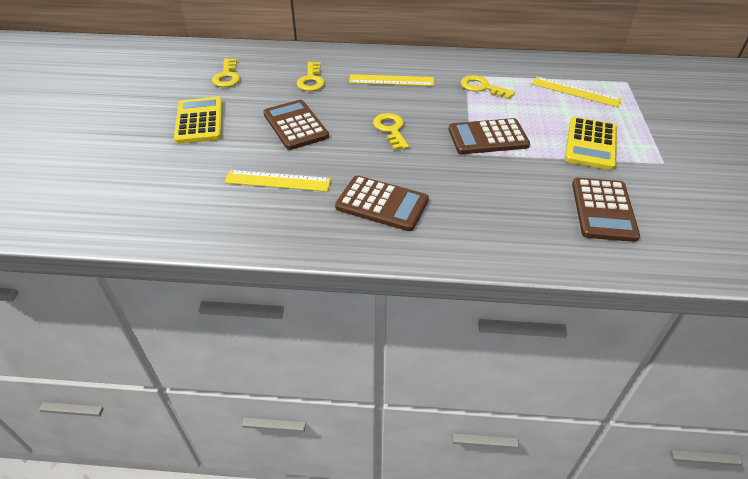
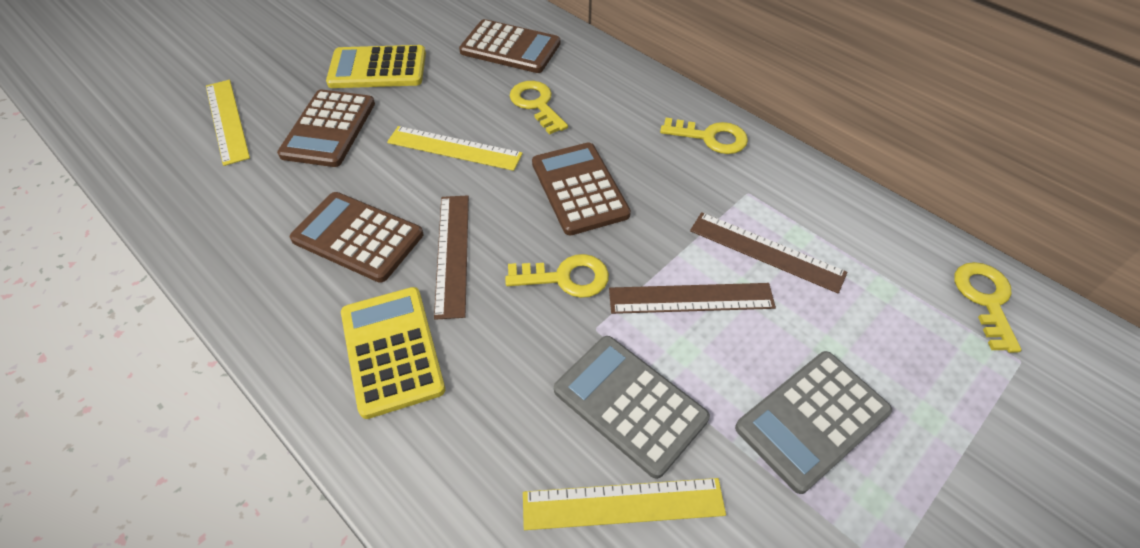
brown ruler: none = 0 -> [434,195,469,320] [609,283,776,314] [690,212,848,293] = 3
grey calculator: none = 0 -> [554,336,710,479] [735,351,892,494] = 2

